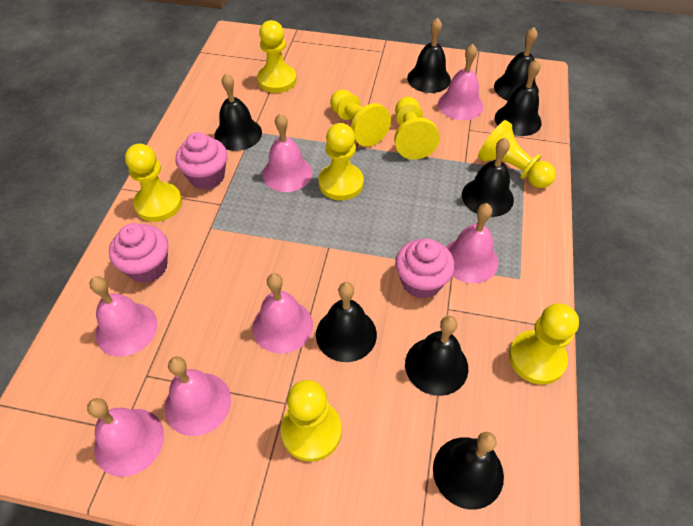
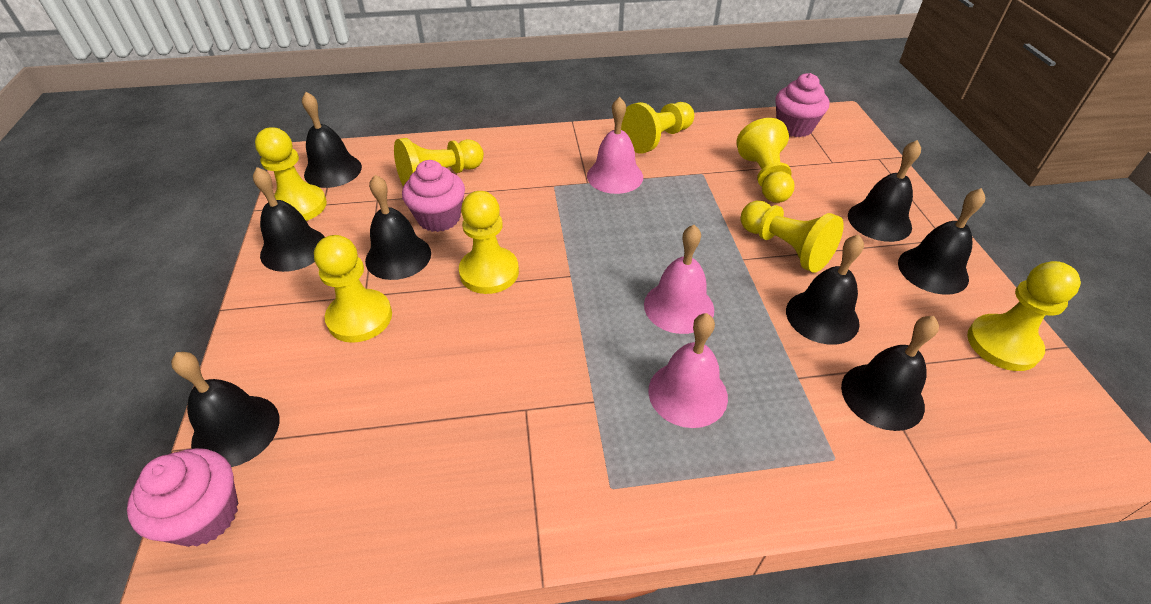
pink bell: [87,398,164,477] [90,276,158,356] [165,356,231,436] [252,273,313,353] [262,113,312,192] [438,44,483,120] [446,203,498,283] = 7 -> [587,97,643,194] [644,225,714,334] [648,313,728,428] = 3

